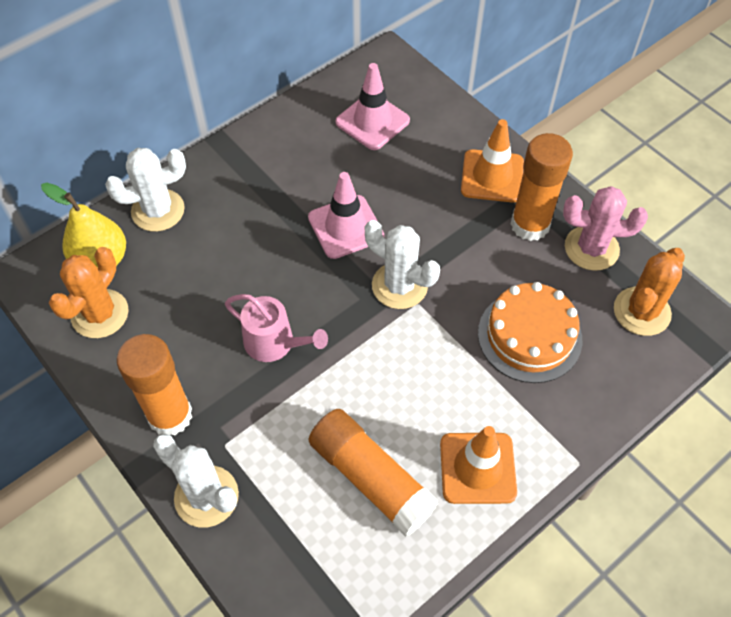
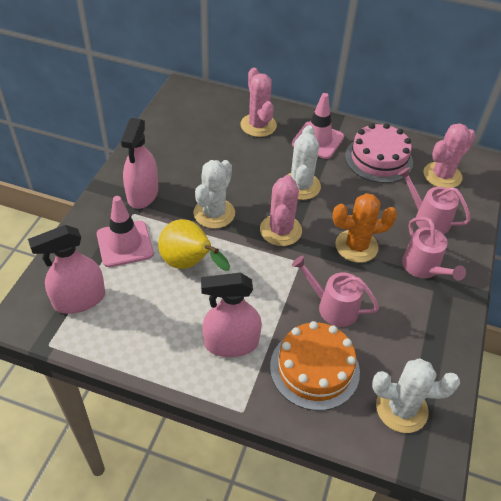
orange cactus: [49,247,129,338] [614,248,685,336] = 2 -> [333,193,397,263] = 1
orange glue stick: [117,334,192,435] [308,409,439,537] [510,133,573,241] = 3 -> none = 0
orange traffic cone: [440,426,517,504] [461,119,524,203] = 2 -> none = 0
pink cactus: [563,186,648,271] = 1 -> [240,68,277,137] [260,175,302,246] [423,123,476,188] = 3
pink cake: none = 0 -> [345,123,413,183] = 1
pink spray bottle: none = 0 -> [28,225,105,314] [121,118,158,209] [201,273,262,357] = 3
pink watering can: [225,294,328,362] = 1 -> [292,256,379,327] [398,167,471,234] [402,217,466,281] = 3

